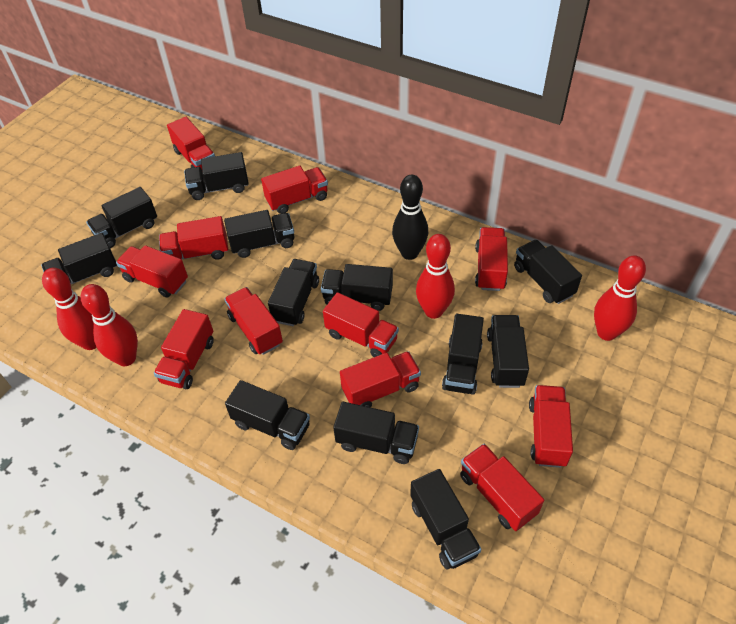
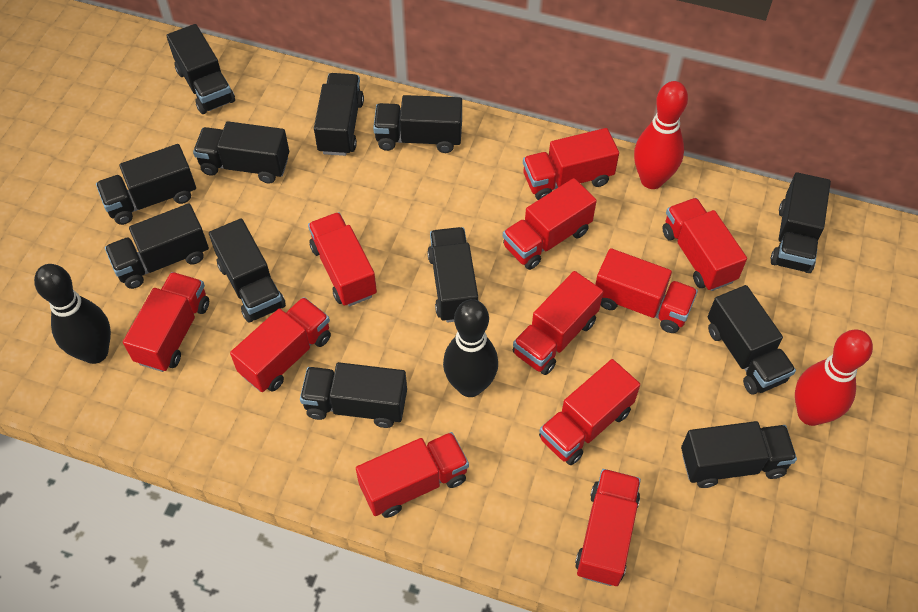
black bowling pin: [392,175,428,260] = 1 -> [34,264,111,364] [443,299,498,397] = 2
red bowling pin: [42,268,97,350] [81,284,138,366] [416,234,455,319] [594,255,646,341] = 4 -> [634,81,688,189] [795,329,873,426] = 2

